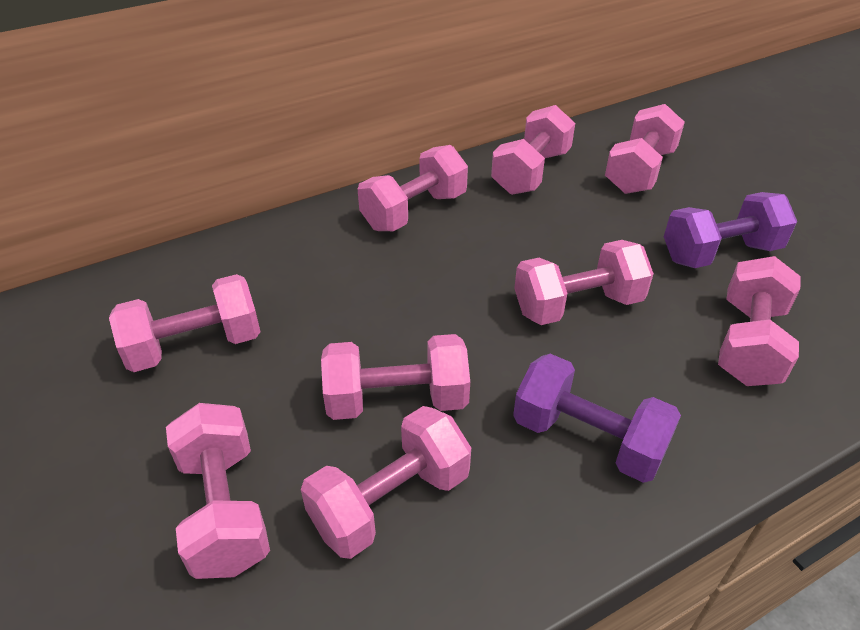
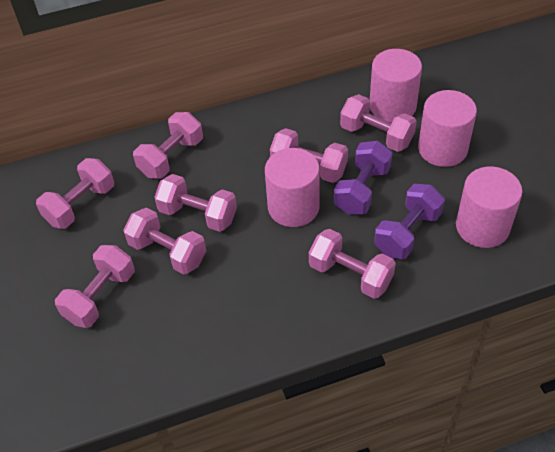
pink cylinder: none = 0 -> [265,148,320,227] [370,49,422,122] [418,90,477,167] [456,167,522,248] = 4
pink dumbbell: [109,274,260,372] [166,403,270,579] [301,406,471,559] [321,334,470,420] [358,145,468,231] [491,105,575,195] [514,240,654,325] [605,104,685,194] [718,256,801,386] = 9 -> [36,158,114,229] [55,245,135,328] [123,208,206,275] [133,112,203,179] [154,174,237,232] [270,128,348,183] [309,229,396,299] [340,94,417,152] = 8

